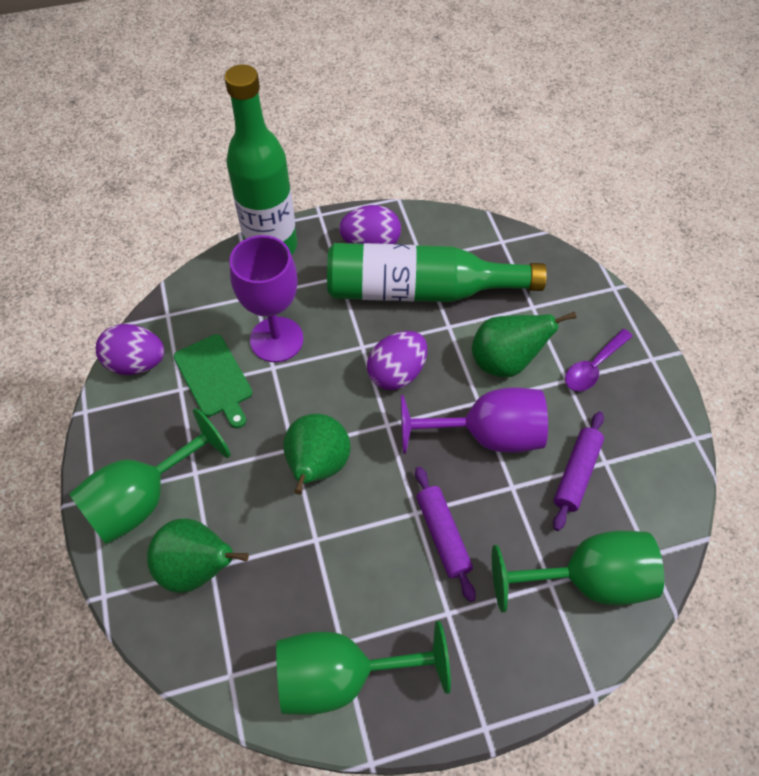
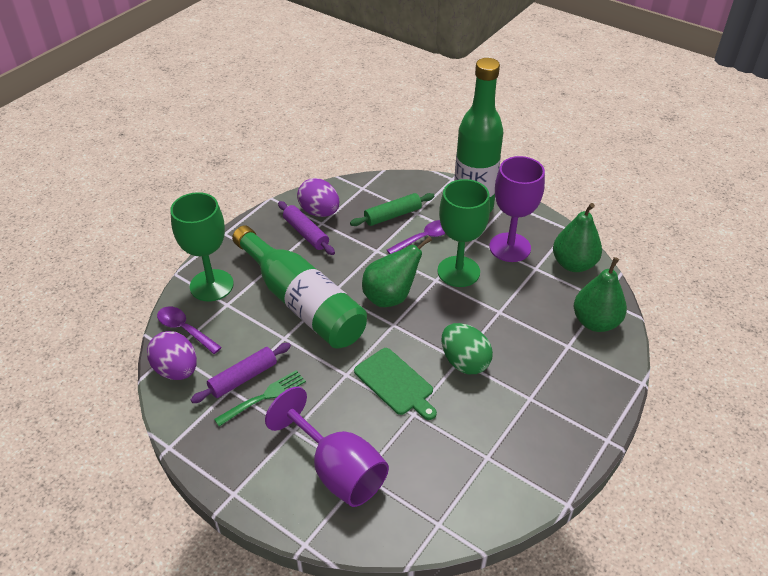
green egg: none = 0 -> [441,323,493,374] = 1
green fork: none = 0 -> [214,370,306,427] = 1
green goblet: [69,408,230,544] [276,621,451,715] [492,531,664,612] = 3 -> [170,192,234,302] [438,179,490,287] = 2
green rolling pin: none = 0 -> [350,193,435,226] = 1
purple egg: [96,324,165,375] [339,205,401,244] [367,331,427,390] = 3 -> [147,331,197,380] [297,178,339,217] = 2
purple spoon: [565,329,633,391] = 1 -> [157,307,222,354] [387,220,445,254] = 2

